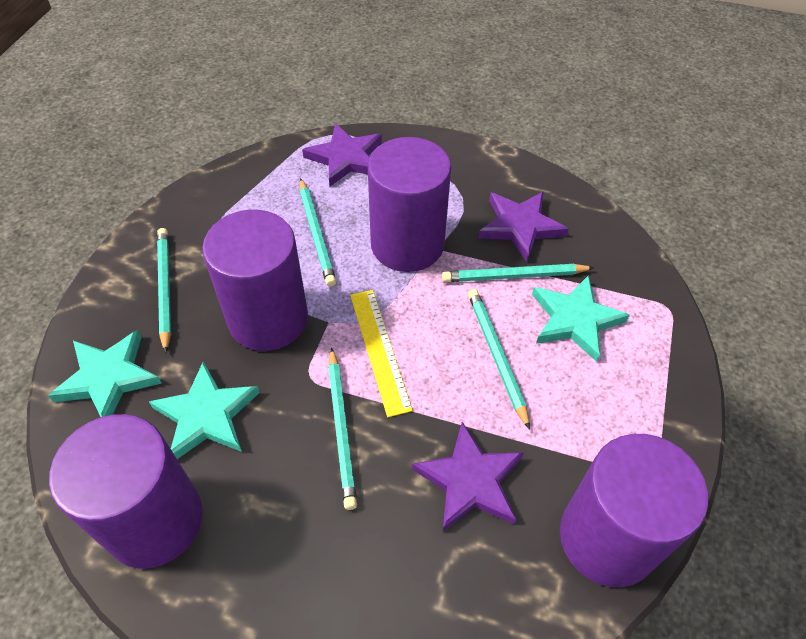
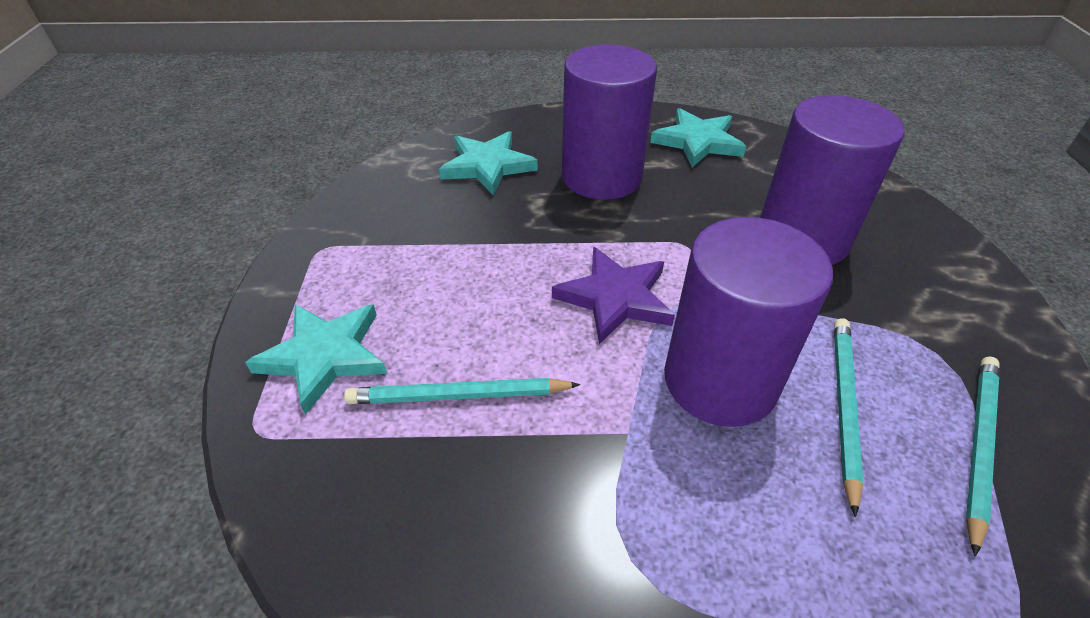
purple cylinder: [49,414,203,569] [202,210,308,351] [368,137,451,272] [560,434,708,587] = 4 -> [562,45,657,200] [664,217,833,427] [760,95,905,265] = 3
purple star: [302,123,382,186] [412,422,524,532] [478,191,569,262] = 3 -> [552,247,675,344] = 1
turquoise pencil: [157,228,171,353] [300,178,336,287] [328,347,357,510] [442,264,594,282] [468,289,530,430] = 5 -> [344,378,580,404] [834,318,864,517] [966,356,1000,557] = 3
yellow ruler: [350,290,413,417] = 1 -> none = 0

